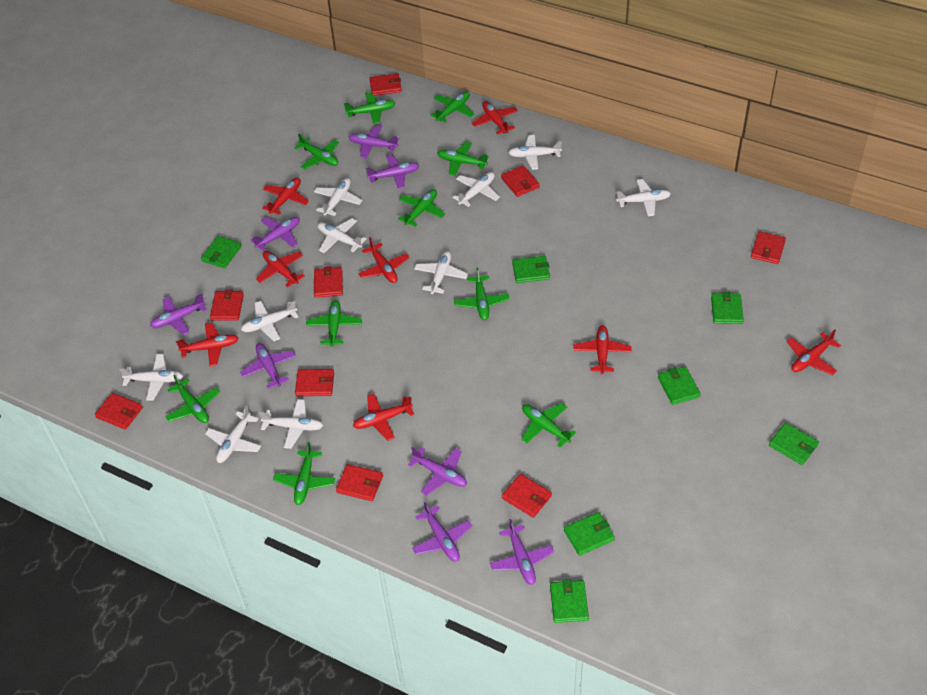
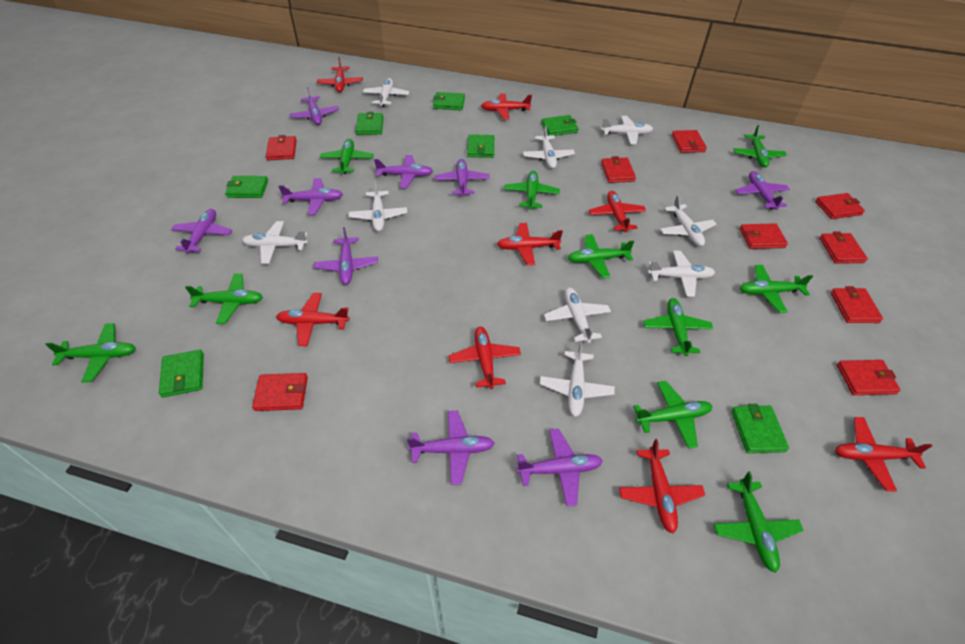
purple plane: [150,294,207,335] [240,343,296,389] [251,217,300,251] [349,125,399,159] [366,154,419,189] [408,447,467,495] [412,502,472,562] [490,519,554,585] = 8 -> [171,209,232,254] [278,178,343,215] [290,87,339,125] [314,227,378,285] [374,155,433,188] [407,411,495,485] [435,159,490,197] [516,429,603,507] [735,171,790,210] = 9
white plane: [119,354,183,400] [205,406,261,463] [241,300,298,341] [259,399,323,449] [314,178,362,216] [318,218,366,253] [414,251,468,294] [453,172,500,207] [508,135,562,170] [616,179,671,216] = 10 -> [242,221,308,264] [349,181,407,232] [363,78,409,107] [523,125,575,169] [540,341,615,417] [544,288,611,343] [601,116,653,144] [648,251,715,297] [660,195,717,246] = 9

